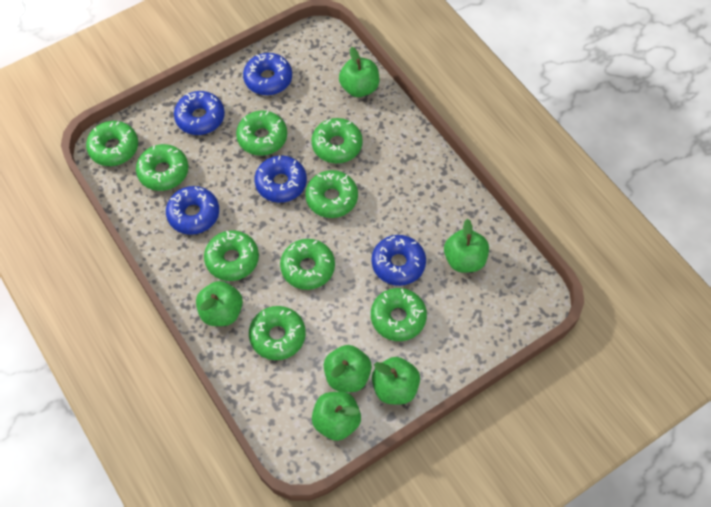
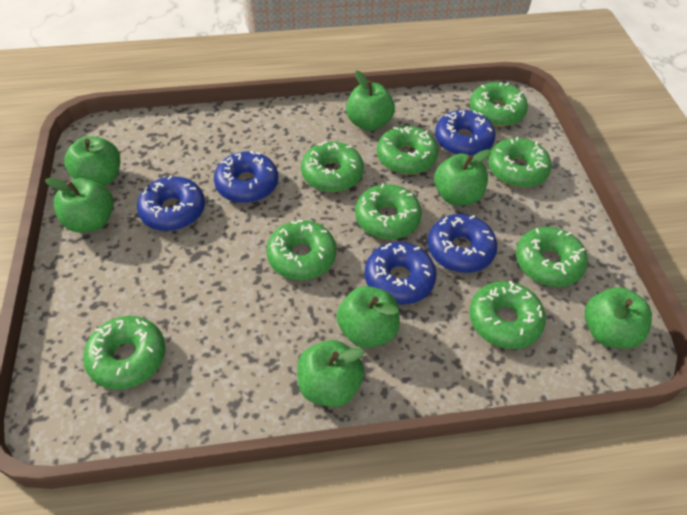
green apple: [196,281,243,326] [312,392,361,441] [324,345,372,392] [339,47,379,97] [372,357,420,404] [444,219,489,273] = 6 -> [45,178,114,233] [64,136,120,186] [297,340,364,407] [337,286,400,348] [346,71,395,131] [434,149,491,206] [584,287,652,349] = 7

